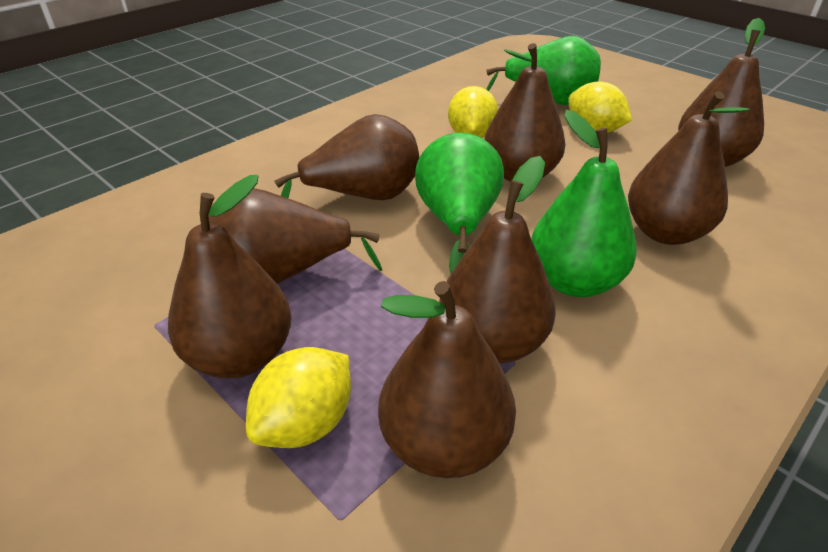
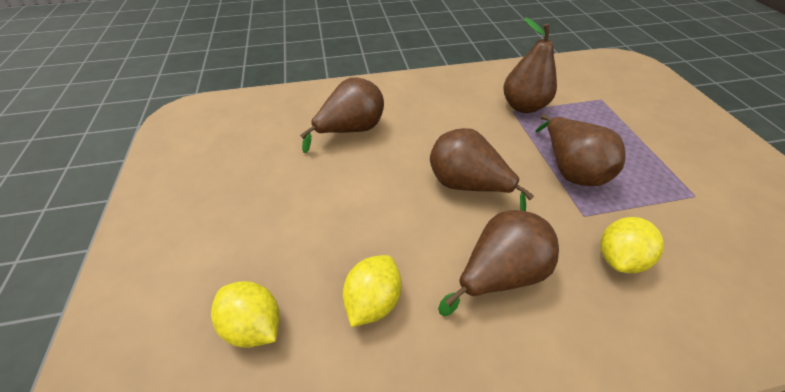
brown pear: [168,175,292,378] [208,188,382,284] [274,114,419,200] [378,281,516,478] [439,156,556,364] [484,43,565,182] [628,91,749,245] [678,18,765,167] = 8 -> [300,77,384,153] [430,128,534,211] [438,210,559,316] [503,17,557,113] [535,114,625,186] = 5
green pear: [415,133,504,273] [486,36,601,105] [531,110,637,297] = 3 -> none = 0

